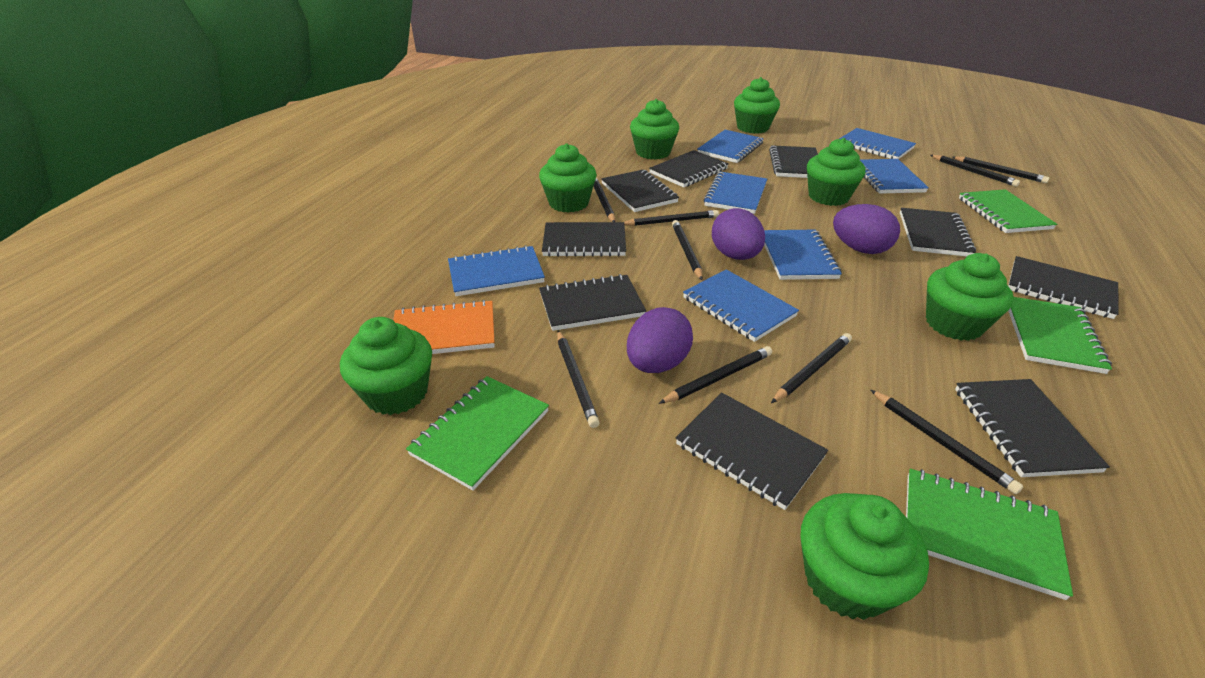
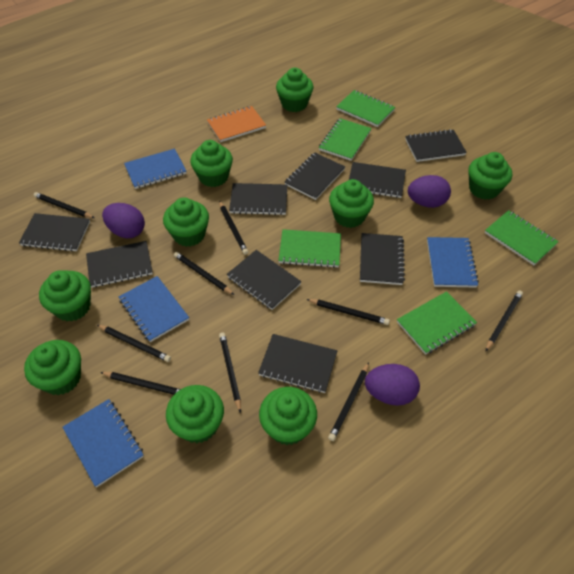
blue notebook: [448,245,545,296] [683,269,799,342] [697,130,764,163] [703,172,767,214] [764,230,842,280] [839,128,916,159] [860,159,929,194] = 7 -> [62,399,144,487] [119,276,189,342] [124,149,186,189] [427,237,479,288] = 4
green cupcake: [340,317,432,415] [539,143,597,213] [630,99,679,160] [734,77,780,134] [800,493,929,620] [807,138,866,206] [926,253,1014,341] = 7 -> [24,340,81,395] [39,270,91,322] [163,198,209,247] [166,385,224,443] [190,140,233,187] [259,387,317,445] [276,68,313,112] [329,179,374,228] [469,152,512,200] = 9
green notebook: [406,376,549,491] [906,469,1073,600] [959,189,1057,233] [1008,297,1112,374] = 4 -> [278,229,341,268] [319,118,372,161] [336,90,395,127] [397,291,477,355] [485,210,559,265] = 5

